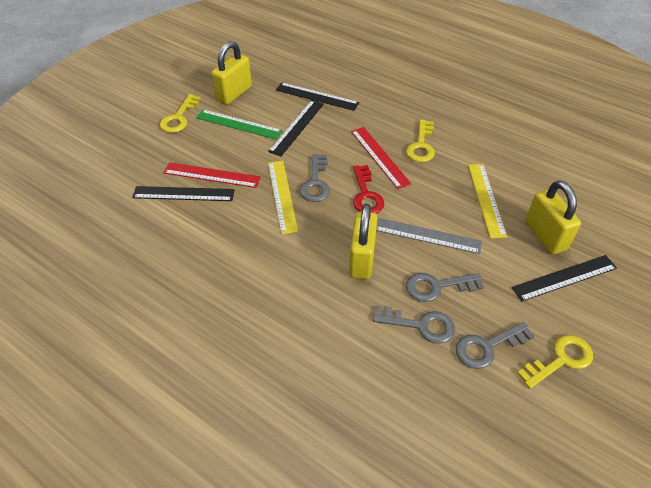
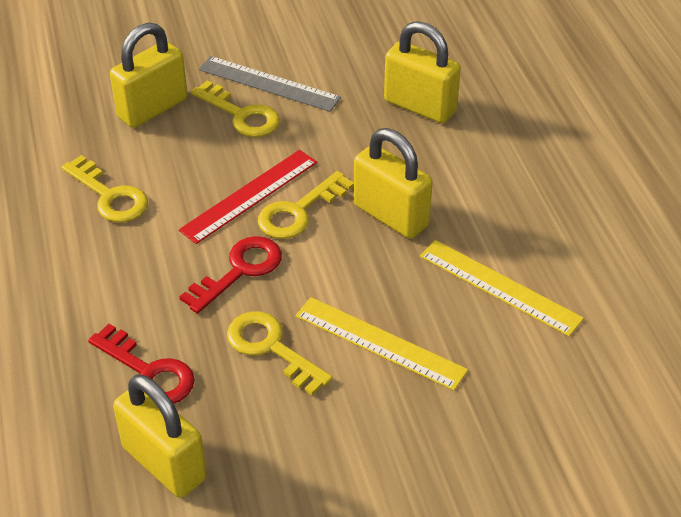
black ruler: [132,186,235,201] [268,100,324,156] [276,82,359,111] [512,255,617,302] = 4 -> none = 0
green ruler: [196,109,283,139] = 1 -> none = 0
grey key: [300,154,330,202] [373,306,455,344] [406,273,484,302] [456,322,535,369] = 4 -> none = 0
red key: [353,165,384,214] = 1 -> [88,324,195,404] [180,236,282,314] = 2
red ruler: [164,162,261,188] [351,127,411,189] = 2 -> [179,150,317,244] = 1
yellow key: [160,94,201,133] [406,120,435,162] [517,335,593,389] = 3 -> [61,155,148,222] [191,80,280,137] [227,311,332,395] [258,171,354,239] = 4
yellow padlock: [211,41,252,104] [349,204,378,279] [526,180,581,254] = 3 -> [110,22,188,128] [113,374,207,498] [354,128,433,239] [384,21,461,123] = 4

